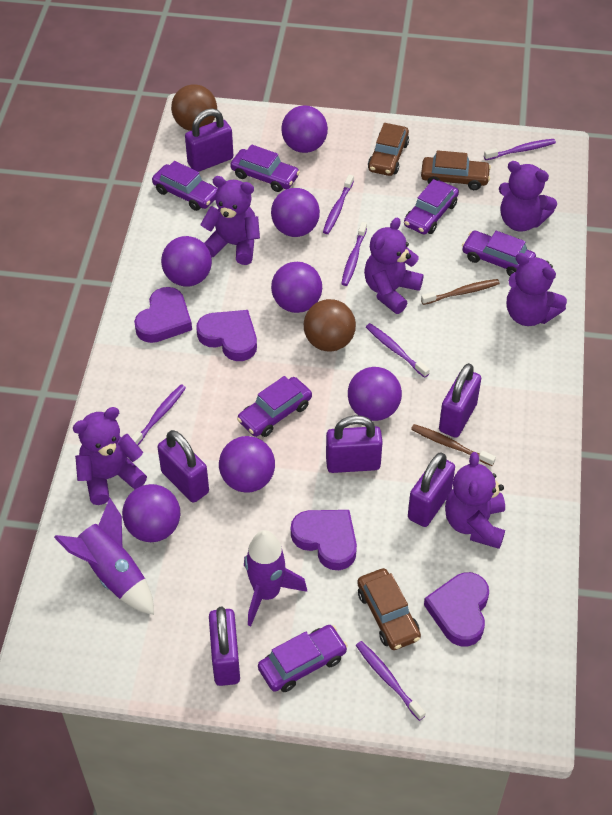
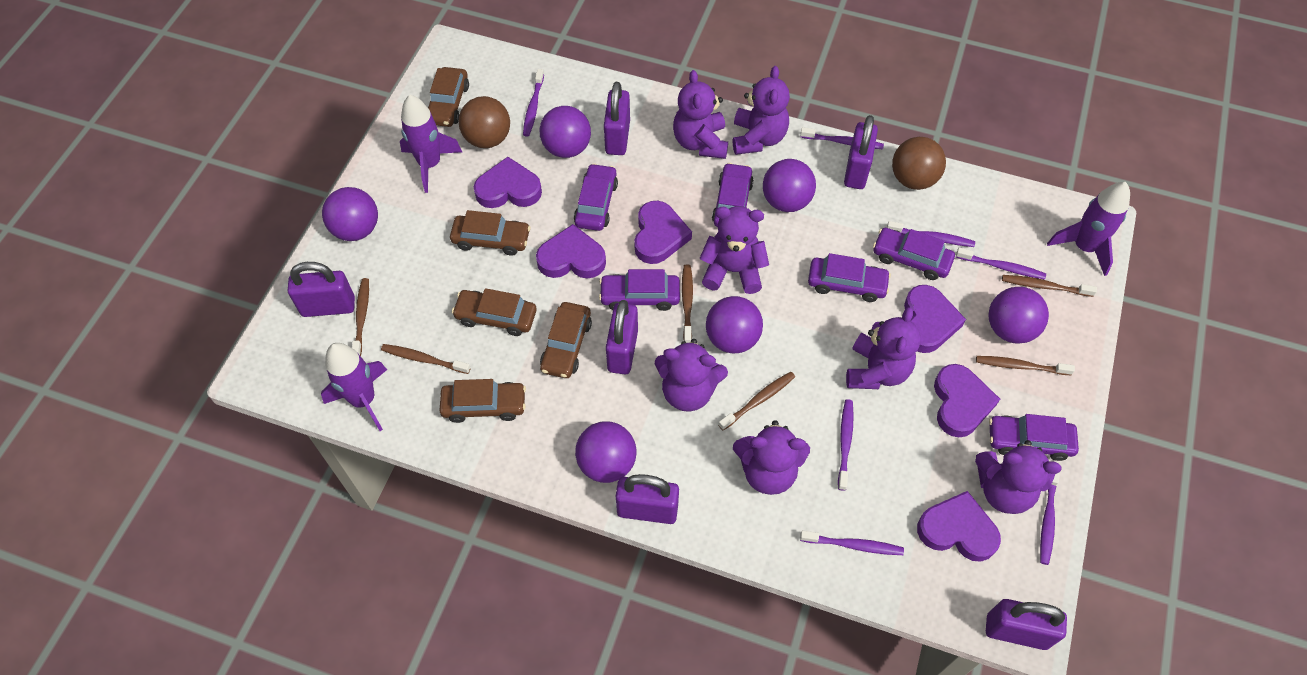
brown car: [357,568,421,650] [368,123,409,176] [421,150,491,190] = 3 -> [428,67,469,127] [439,379,526,423] [450,210,530,256] [452,288,537,336] [540,302,592,378] = 5
brown toothbrush: [411,424,496,466] [421,279,500,305] = 2 -> [352,278,369,356] [381,344,471,374] [682,264,693,343] [718,372,795,430] [976,356,1075,375] [1002,275,1097,297] = 6
purple ball: [122,484,180,542] [161,236,212,287] [219,436,275,493] [271,188,320,237] [271,262,322,313] [281,105,328,153] [348,367,402,421] = 7 -> [322,187,378,241] [539,106,591,158] [575,421,637,483] [706,296,763,353] [763,159,816,212] [988,287,1049,344] = 6
purple heart: [134,287,192,343] [196,310,257,361] [291,510,357,570] [424,572,489,646] = 4 -> [474,157,542,208] [536,224,606,279] [634,201,692,264] [904,285,966,353] [917,491,1001,562] [934,364,1000,438] = 6
purple rocket: [54,498,154,615] [244,530,307,626] = 2 -> [321,343,387,431] [400,95,462,193] [1047,182,1130,276] = 3
purple teddy bear: [73,407,147,505] [200,176,260,265] [364,218,424,314] [445,452,505,549] [499,161,557,232] [507,253,567,326] = 6 -> [655,339,728,412] [673,70,728,159] [700,206,769,294] [733,66,790,155] [733,420,810,495] [846,307,921,389] [975,440,1062,514] = 7
purple toothbrush: [131,384,186,445] [323,175,354,234] [341,222,367,286] [356,641,426,721] [366,323,430,378] [484,139,556,160] = 6 -> [523,69,544,137] [800,127,884,149] [800,531,904,555] [838,399,854,491] [887,221,975,247] [956,248,1046,280] [1040,472,1060,565] = 7

